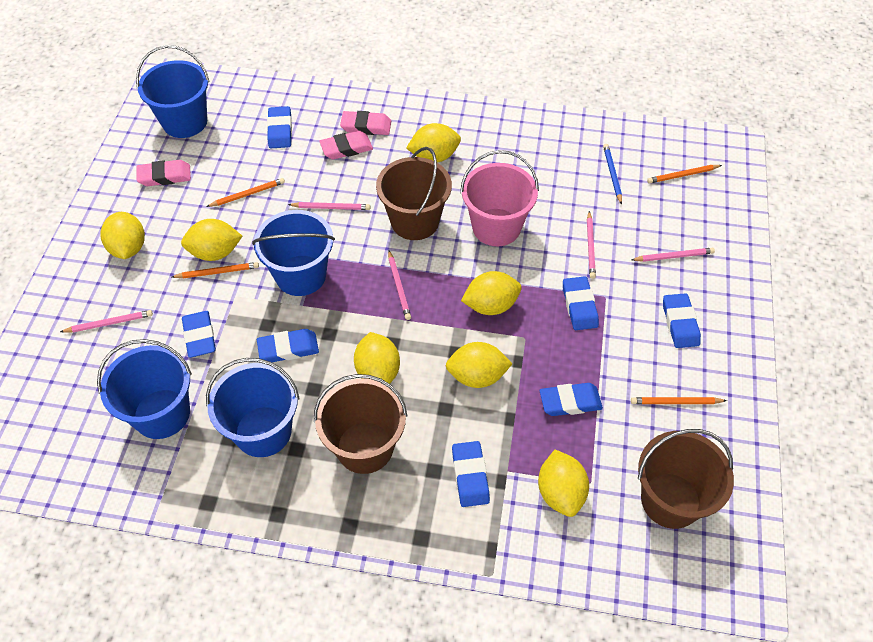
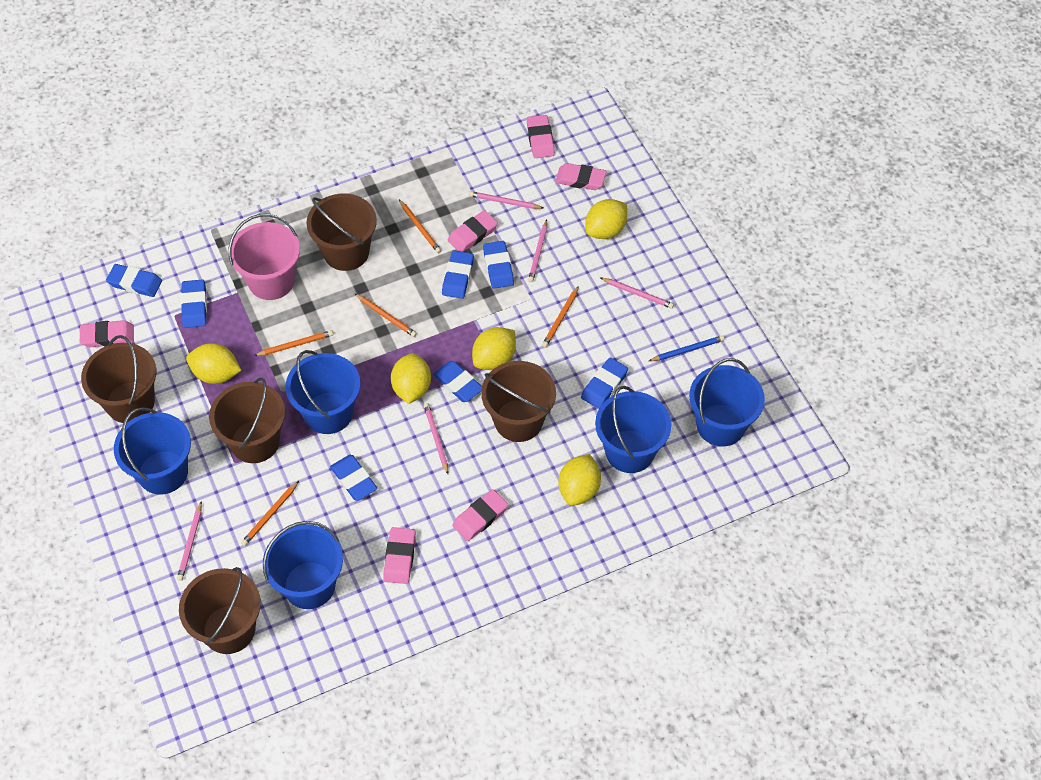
blue bucket: [97,339,192,439] [136,45,210,138] [206,358,300,457] [252,210,335,296] = 4 -> [114,407,191,495] [263,521,343,609] [286,350,361,434] [595,386,671,473] [689,358,765,446] = 5
brown bucket: [314,374,407,474] [376,147,452,240] [638,429,734,529] = 3 -> [81,335,156,423] [179,567,261,654] [209,377,285,463] [306,194,377,271] [481,361,556,442] = 5
orange pencil: [172,262,259,279] [206,178,285,207] [631,397,727,404] [647,165,722,184] = 4 -> [241,481,299,546] [254,330,333,356] [354,293,417,337] [399,200,441,253] [542,286,579,348] = 5
pink eraser: [137,160,191,186] [319,131,373,159] [340,111,391,135] = 3 -> [80,320,134,347] [383,527,416,584] [448,210,498,252] [452,489,508,541] [527,115,555,158] [555,163,607,190] = 6
yellow lemon: [101,212,145,259] [181,219,242,261] [354,332,400,384] [406,123,461,163] [446,342,513,388] [461,271,522,315] [538,450,589,517] = 7 -> [186,343,242,384] [391,353,431,404] [472,327,516,370] [558,454,601,506] [586,199,627,239] = 5

